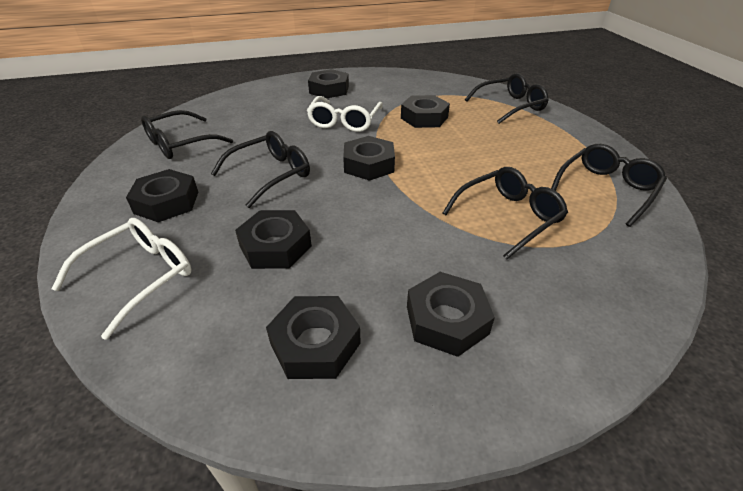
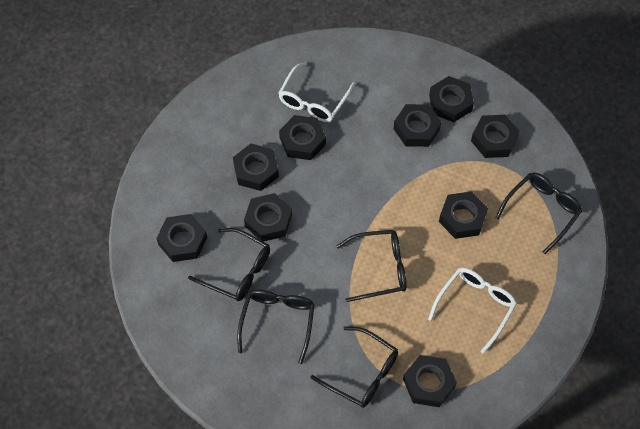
black nut: [126,169,198,222] [235,210,312,269] [266,296,361,379] [308,69,349,99] [343,136,395,181] [401,95,450,128] [407,272,495,357] = 7 -> [156,214,207,262] [233,143,279,191] [244,193,292,242] [279,115,326,160] [393,104,441,147] [403,355,457,407] [429,76,474,122] [439,191,488,239] [471,115,520,158] = 9

